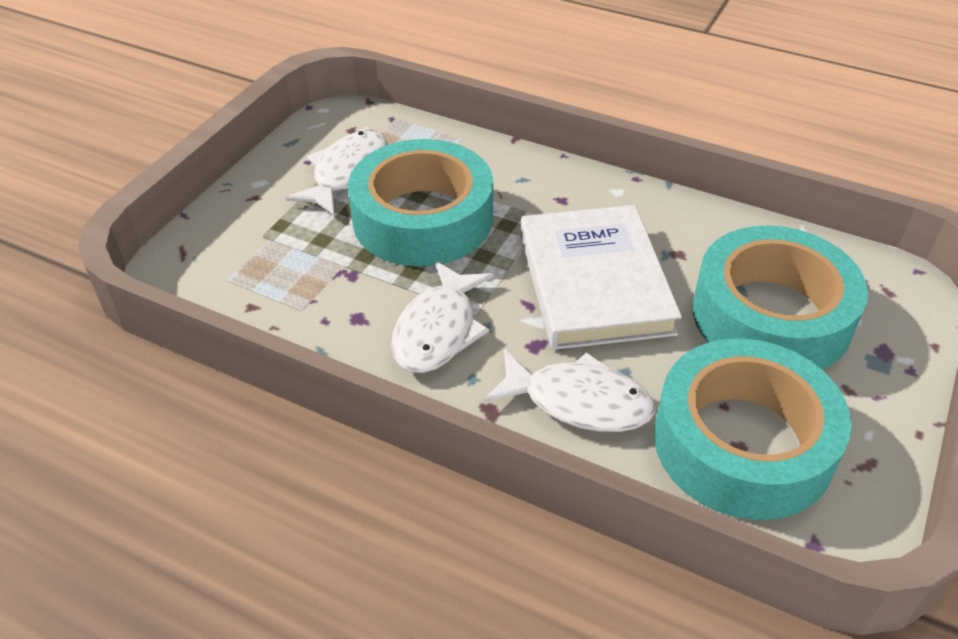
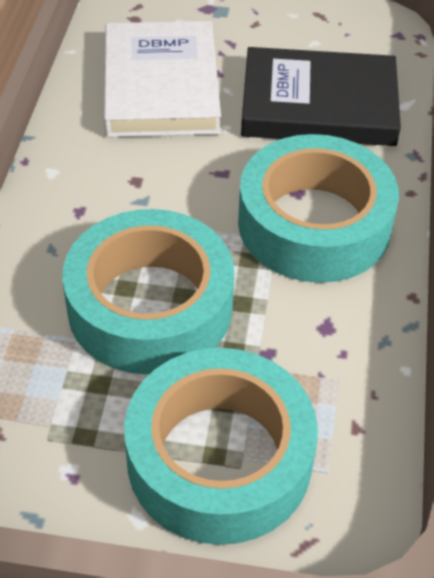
black book: none = 0 -> [241,47,401,146] = 1
white fish: [285,130,388,216] [391,261,494,373] [484,349,655,432] = 3 -> none = 0

